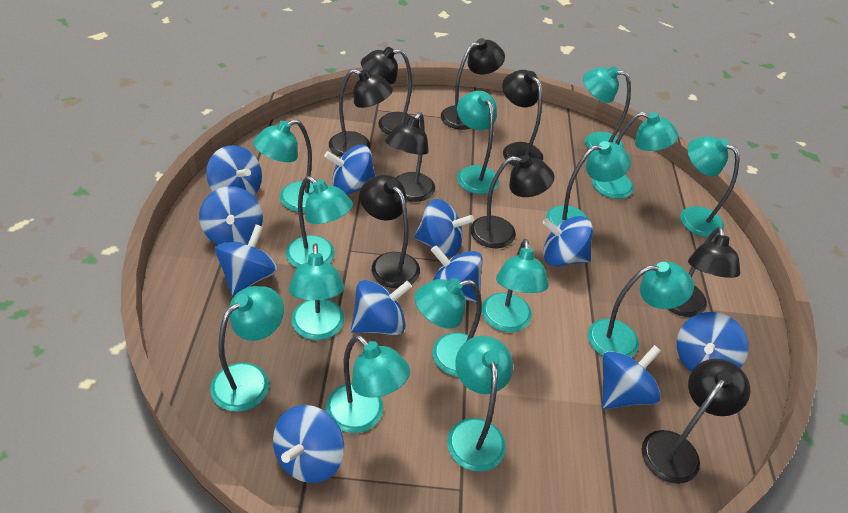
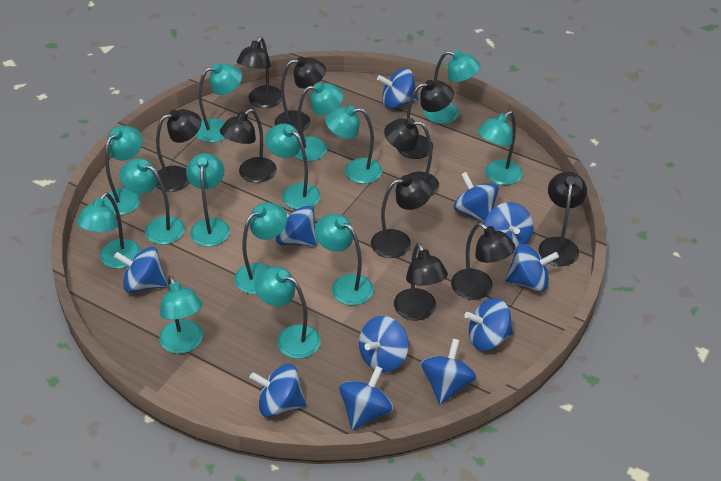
black lamp: [329,69,393,157] [360,175,420,288] [361,47,412,135] [385,112,435,202] [441,38,505,130] [470,155,555,248] [502,70,543,166] [642,359,750,484] [668,226,740,317] = 9 -> [156,109,201,192] [220,109,277,183] [237,37,282,108] [275,57,326,133] [371,174,432,258] [384,118,439,196] [394,243,448,320] [397,80,454,159] [451,223,516,300] [539,172,587,266] = 10

